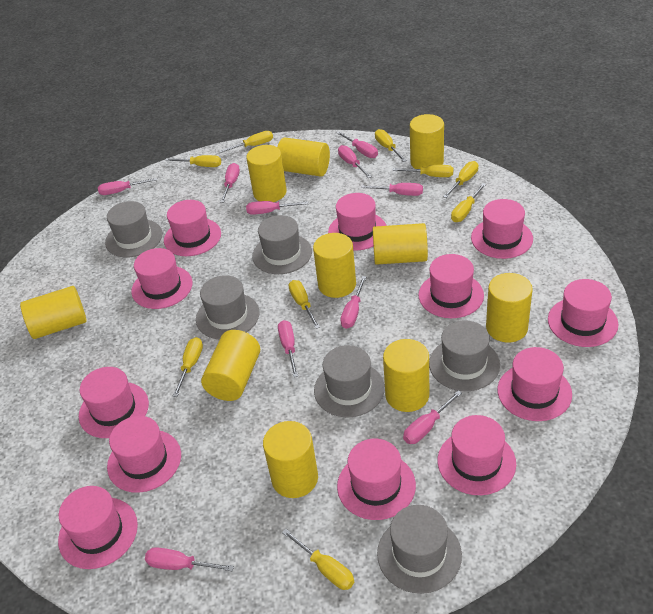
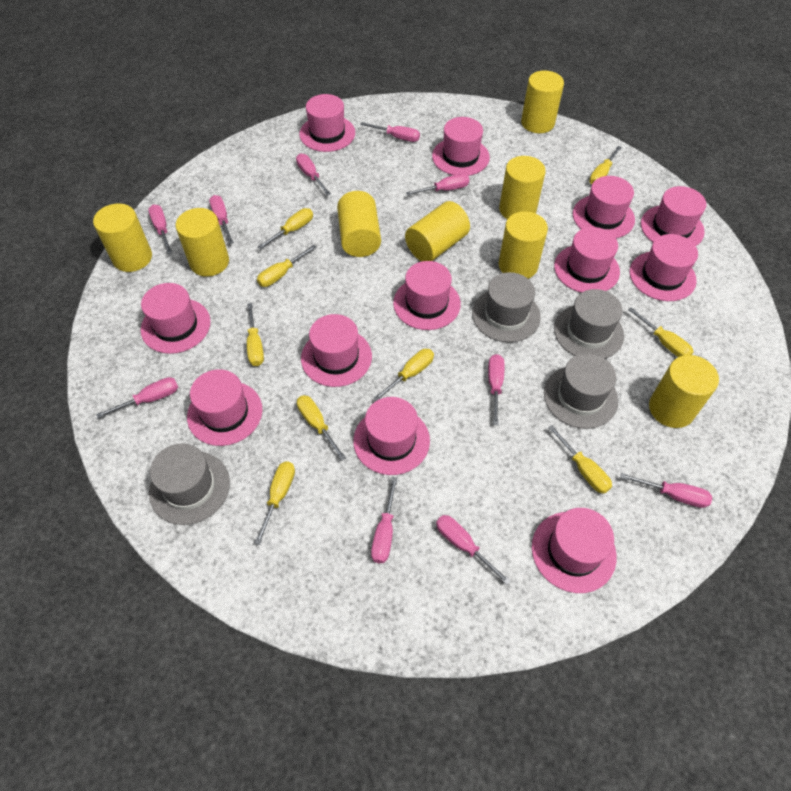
grey hat: [105,201,162,257] [196,275,260,339] [252,215,312,274] [314,345,385,417] [377,505,462,594] [429,320,500,391] = 6 -> [149,444,230,525] [472,272,541,342] [544,353,618,429] [554,289,624,359] = 4
yellow cylinder: [20,286,87,339] [201,330,260,401] [246,145,287,202] [263,421,318,498] [277,137,330,177] [313,233,356,298] [373,223,428,265] [383,339,429,412] [410,114,444,169] [486,273,533,343] = 10 -> [93,203,152,272] [176,208,229,277] [337,191,381,257] [405,201,470,261] [498,211,548,279] [499,156,546,219] [521,71,564,133] [649,355,719,428] = 8

